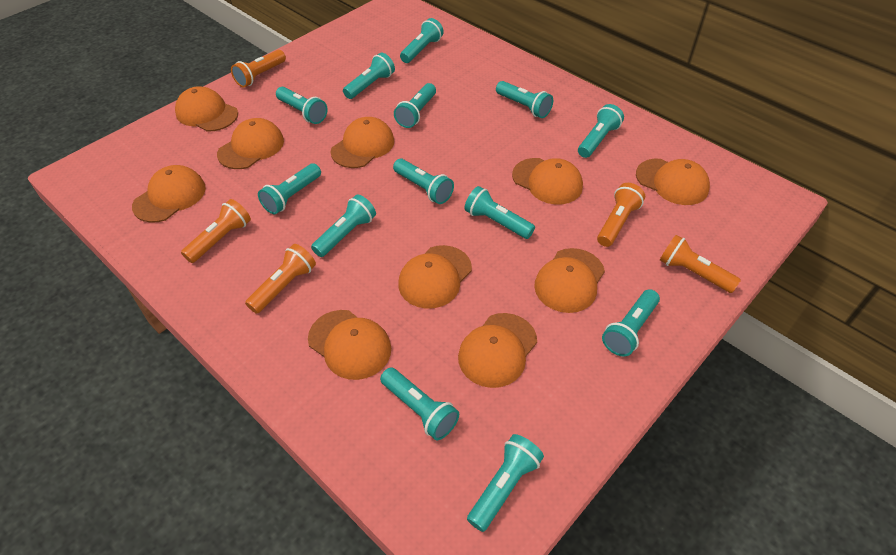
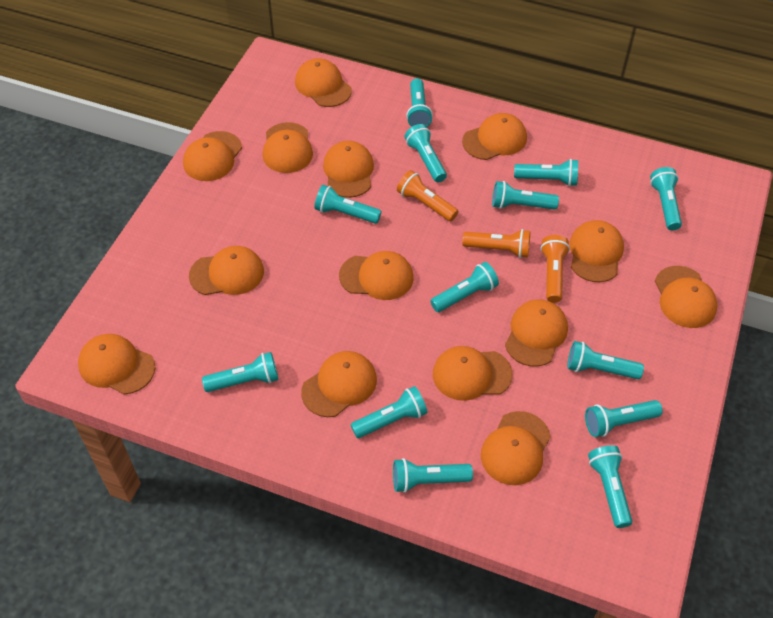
orange cap: [132,165,206,223] [175,86,238,131] [217,118,284,169] [308,310,391,380] [331,117,394,168] [398,245,472,309] [458,313,537,388] [512,158,583,204] [534,248,605,313] [636,159,710,205] = 10 -> [78,334,155,394] [183,131,242,181] [189,246,264,295] [262,122,313,173] [295,58,352,107] [301,351,377,417] [323,141,374,198] [339,251,414,300] [433,346,513,401] [462,113,527,160] [481,411,551,485] [505,299,568,367] [569,220,624,282] [655,266,717,328] = 14
orange flashlight: [181,199,251,263] [231,50,286,87] [245,244,316,314] [597,183,645,247] [660,235,741,293] = 5 -> [397,170,458,221] [462,229,530,258] [540,235,570,303] = 3

